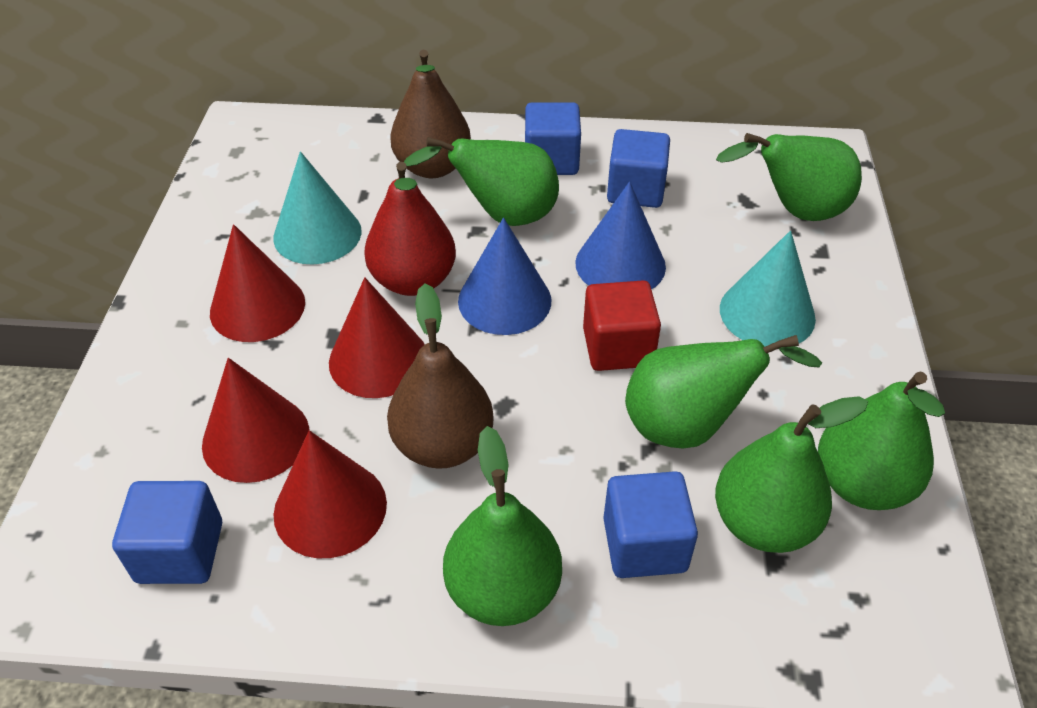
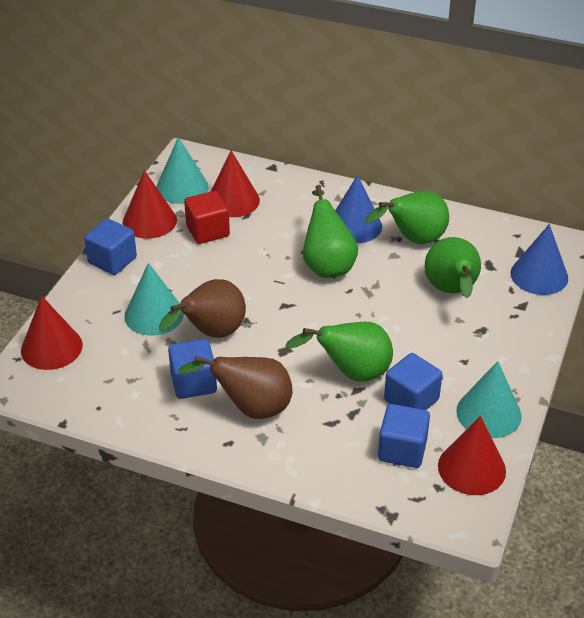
green pear: [404,137,559,226] [443,426,562,626] [625,335,822,448] [715,396,868,553] [716,133,862,221] [818,372,945,510] = 6 -> [286,322,393,381] [303,185,358,278] [365,191,449,244] [425,237,481,298] = 4
red pear: [364,162,456,296] = 1 -> none = 0
turquoise cone: [273,151,362,265] [720,231,816,347] = 2 -> [124,263,184,336] [156,137,209,204] [456,361,521,438] = 3

